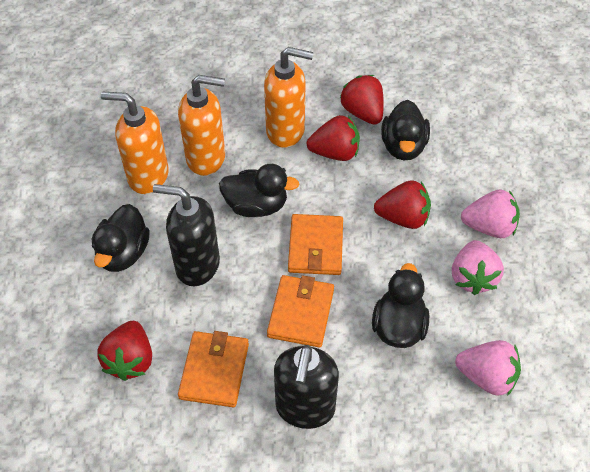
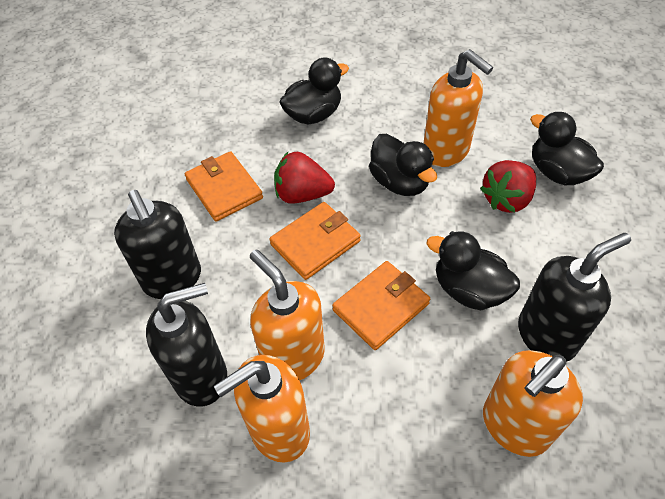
black soap dispenser: [153,184,220,286] [274,345,339,429] = 2 -> [114,190,201,299] [146,283,227,407] [518,233,631,362] = 3
orange soap dispenser: [101,91,169,194] [178,75,225,176] [264,47,314,148] = 3 -> [214,355,310,463] [250,249,325,380] [424,49,493,167] [483,350,583,457] = 4
pink strawberry: [452,240,504,295] [455,340,521,396] [461,189,520,238] = 3 -> none = 0
red strawberry: [97,321,152,381] [307,115,360,161] [340,75,384,125] [374,180,431,229] = 4 -> [274,151,335,204] [480,160,536,213] = 2

